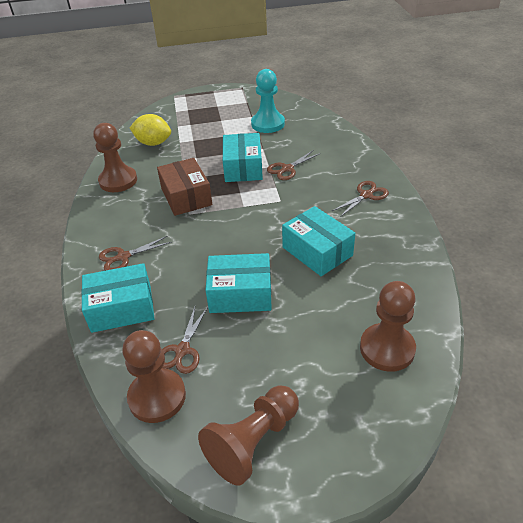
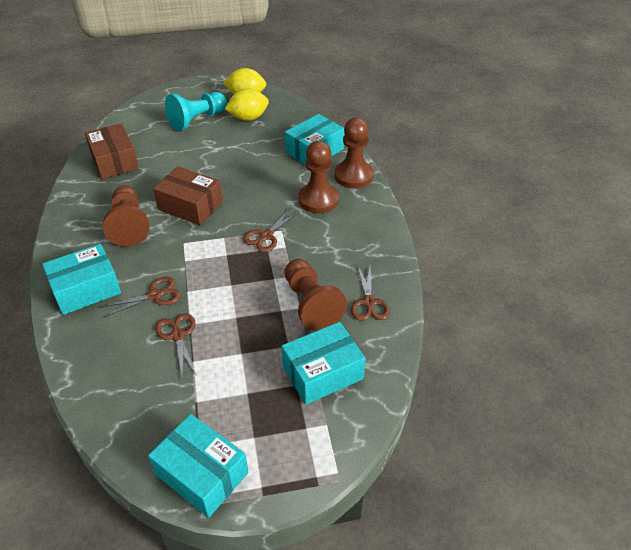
brown box: [157,158,212,216] = 1 -> [85,124,139,179] [153,166,223,225] = 2
yellow lemon: [130,114,171,146] = 1 -> [223,68,266,95] [225,88,269,121] = 2

